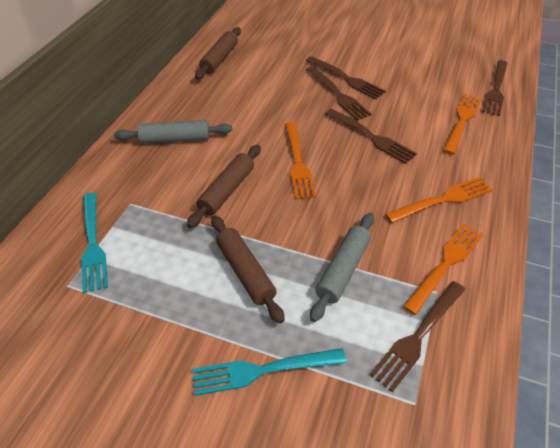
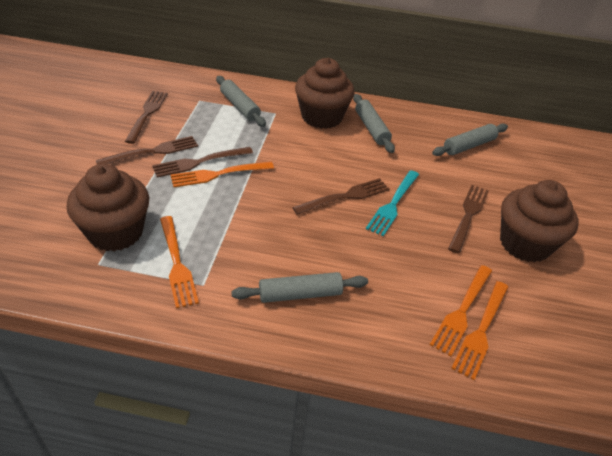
brown cupcake: none = 0 -> [67,164,149,251] [295,58,355,129] [500,180,578,263] = 3
brown rolling pin: [187,145,261,228] [195,27,241,80] [211,215,285,324] = 3 -> none = 0
grey rolling pin: [114,120,232,144] [310,213,374,322] = 2 -> [216,76,266,127] [231,272,368,303] [353,94,395,153] [432,124,508,156] = 4
turquoise fork: [81,193,108,293] [192,348,347,396] = 2 -> [366,170,419,236] = 1

